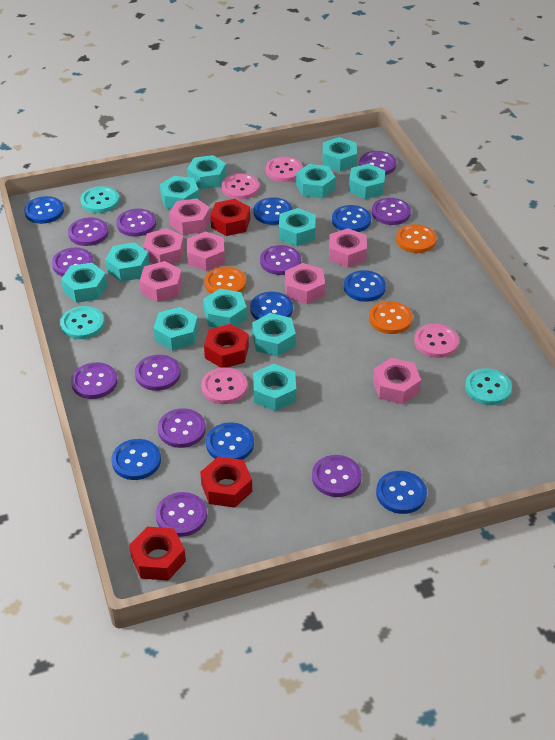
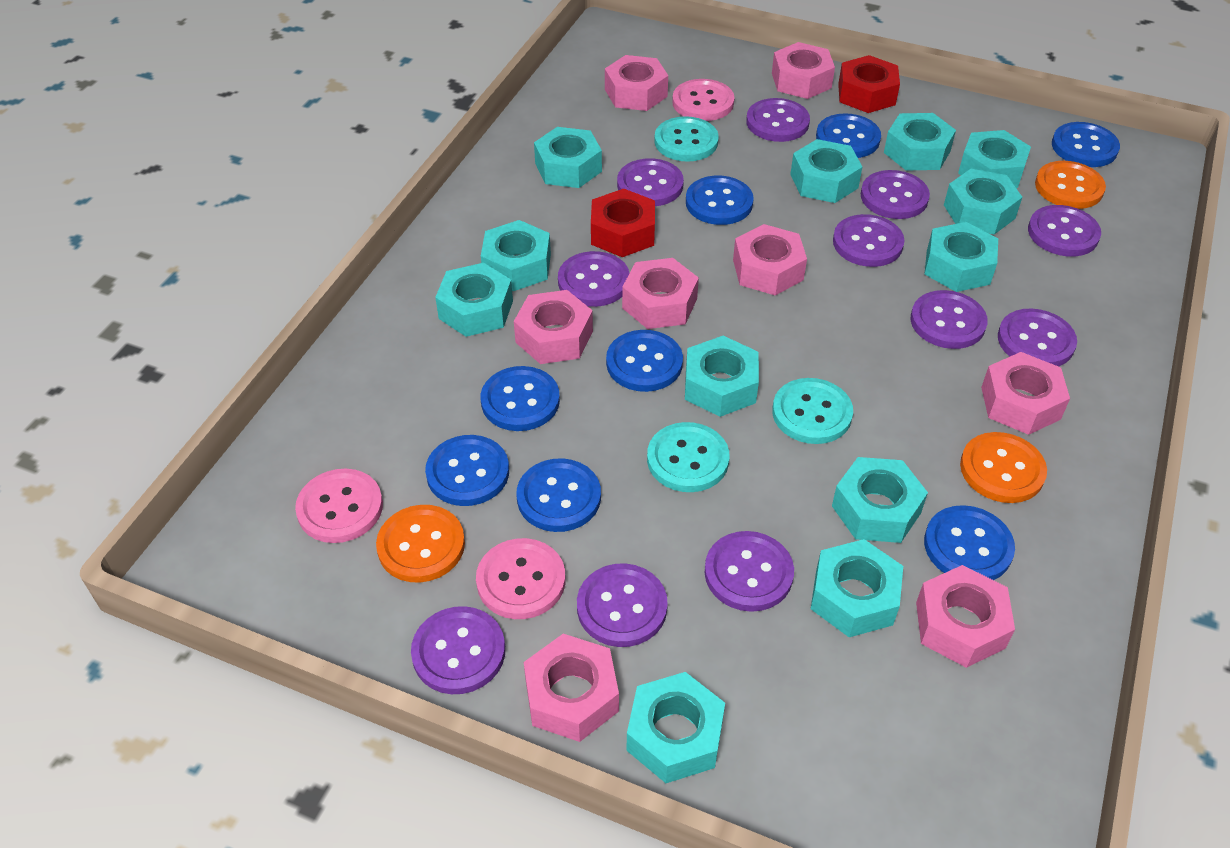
pink button: [201,367,247,404] [221,173,259,200] [266,157,303,182] [414,324,459,358] = 4 -> [295,469,383,543] [476,538,565,619] [672,79,734,121] = 3
pink nut: [140,261,182,302] [143,228,184,264] [169,198,211,235] [187,232,225,271] [285,263,325,304] [329,228,367,268] [373,358,421,404] = 7 -> [514,290,593,364] [524,634,619,742] [605,55,668,111] [622,258,699,329] [733,224,807,296] [772,42,835,99] [916,565,1015,668] [981,352,1070,435] = 8
red nut: [129,527,186,581] [200,456,252,508] [204,324,249,368] [210,199,250,236] = 4 -> [591,189,655,257] [838,55,900,113] = 2

